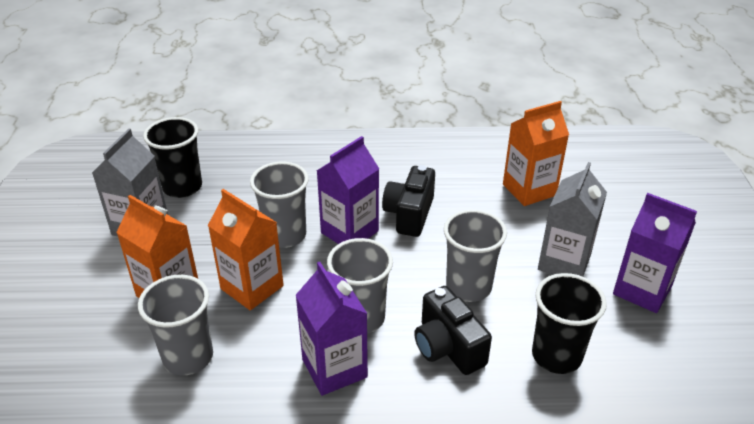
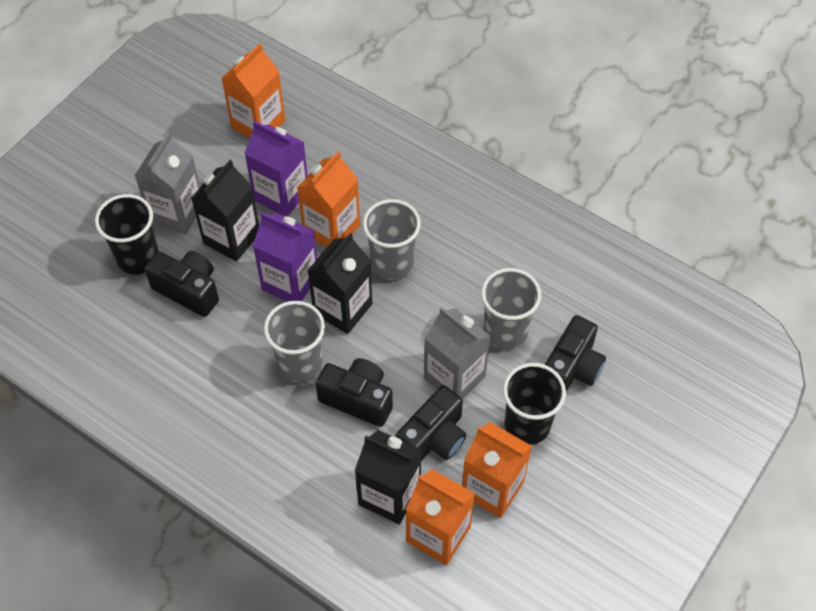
black camera: [382,165,435,237] [414,286,492,375] = 2 -> [144,251,219,317] [315,358,393,427] [396,385,466,461] [544,315,606,392] = 4
black carton: none = 0 -> [191,160,259,262] [307,233,372,334] [355,430,422,524] = 3
grey cup: [138,275,213,375] [250,162,309,248] [327,238,393,334] [444,209,507,302] = 4 -> [264,301,325,382] [363,199,421,280] [481,268,541,349] = 3
orange carton: [116,195,198,298] [208,189,284,310] [503,101,569,206] = 3 -> [221,43,286,138] [297,151,360,247] [406,469,475,565] [462,422,532,518] = 4
purple carton: [295,262,368,396] [317,136,379,244] [613,193,697,313] = 3 -> [244,121,308,217] [253,212,317,302] = 2

